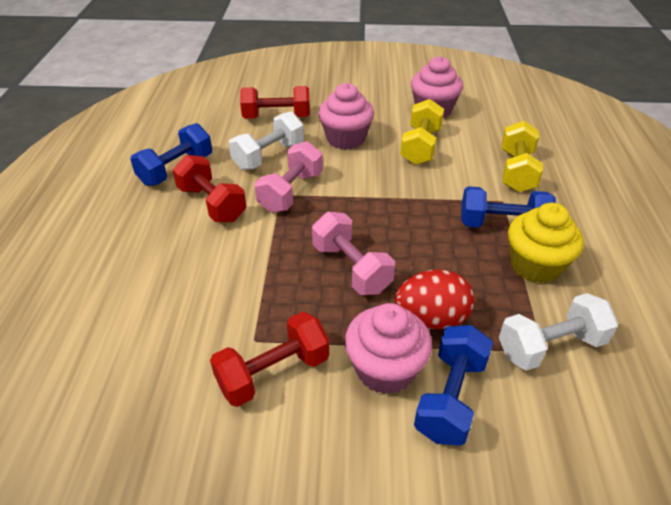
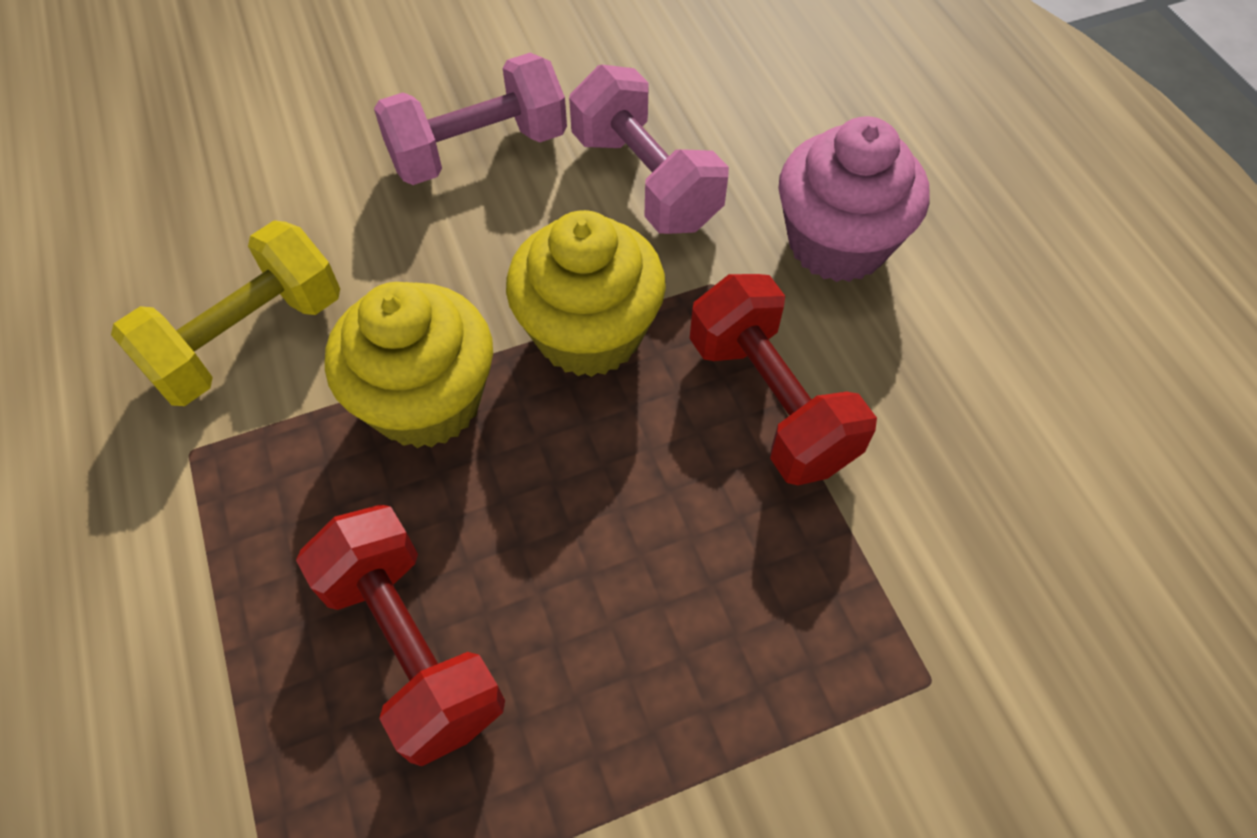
blue dumbbell: [130,123,212,186] [414,325,493,446] [461,186,556,228] = 3 -> none = 0
pink cupcake: [318,83,374,150] [345,303,432,394] [411,56,463,119] = 3 -> [779,116,930,282] = 1
red dumbbell: [173,155,246,222] [210,312,329,407] [240,86,310,119] = 3 -> [296,505,505,766] [690,274,877,485] = 2
red egg: [395,270,475,329] = 1 -> none = 0
white dumbbell: [229,111,304,170] [499,293,618,371] = 2 -> none = 0
yellow cupcake: [508,203,584,283] = 1 -> [325,282,493,448] [506,210,666,377] = 2
yellow dumbbell: [400,99,444,165] [502,121,543,192] = 2 -> [111,220,340,406] = 1

